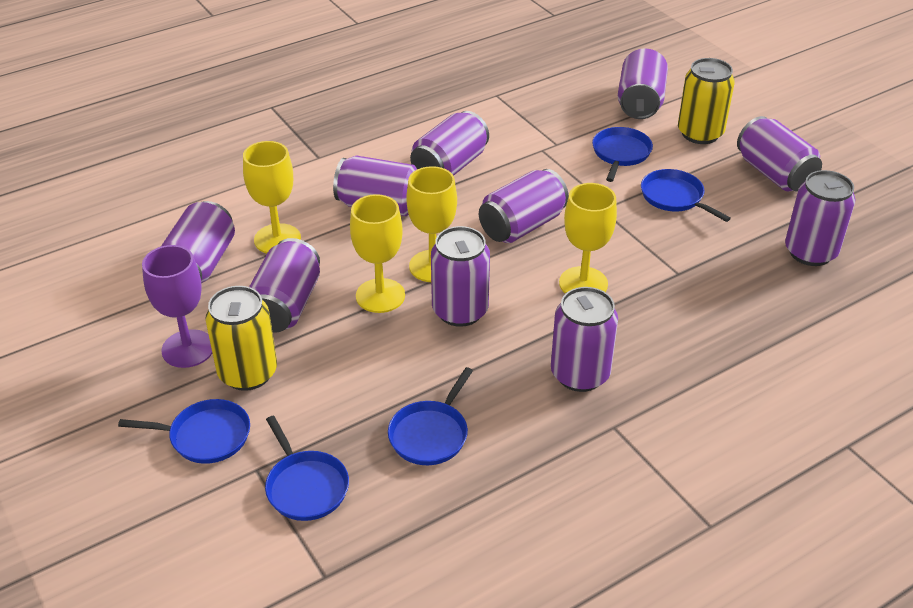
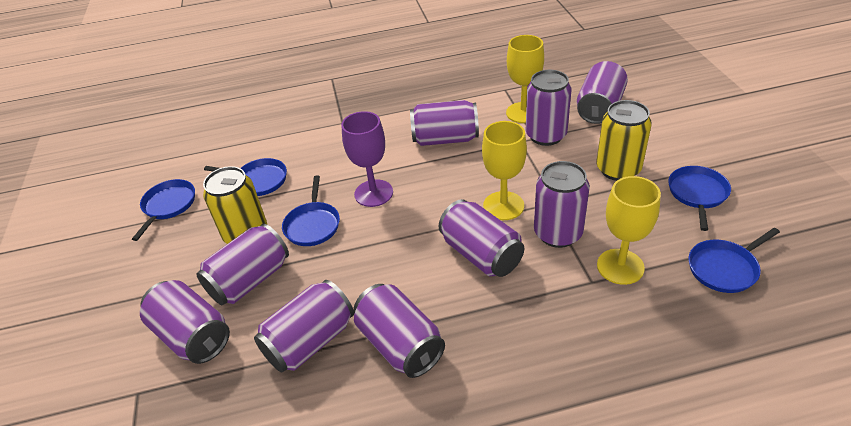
purple can: [161,201,235,283] [249,238,320,333] [333,156,417,216] [410,111,489,176] [431,226,490,327] [479,169,569,243] [551,287,618,392] [618,48,668,119] [737,116,822,192] [785,170,856,266] = 10 -> [140,280,230,364] [196,224,289,305] [254,280,354,373] [353,284,445,378] [410,100,479,146] [439,199,524,277] [526,70,571,146] [534,161,590,248] [577,61,628,124] = 9
yellow goblet: [243,141,301,253] [350,194,405,313] [406,166,457,282] [559,183,617,294] = 4 -> [482,121,527,220] [506,35,544,123] [597,176,661,285] = 3

